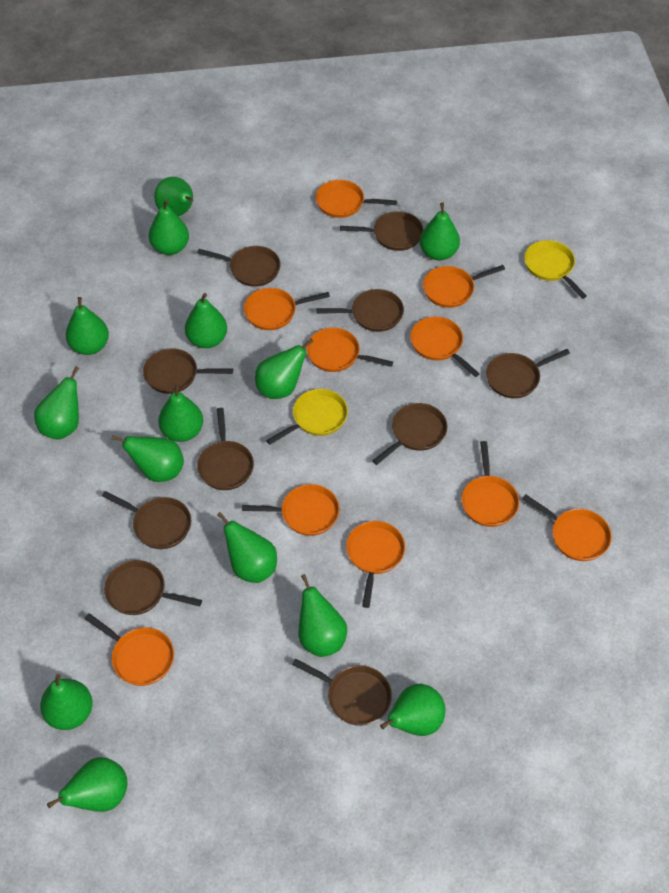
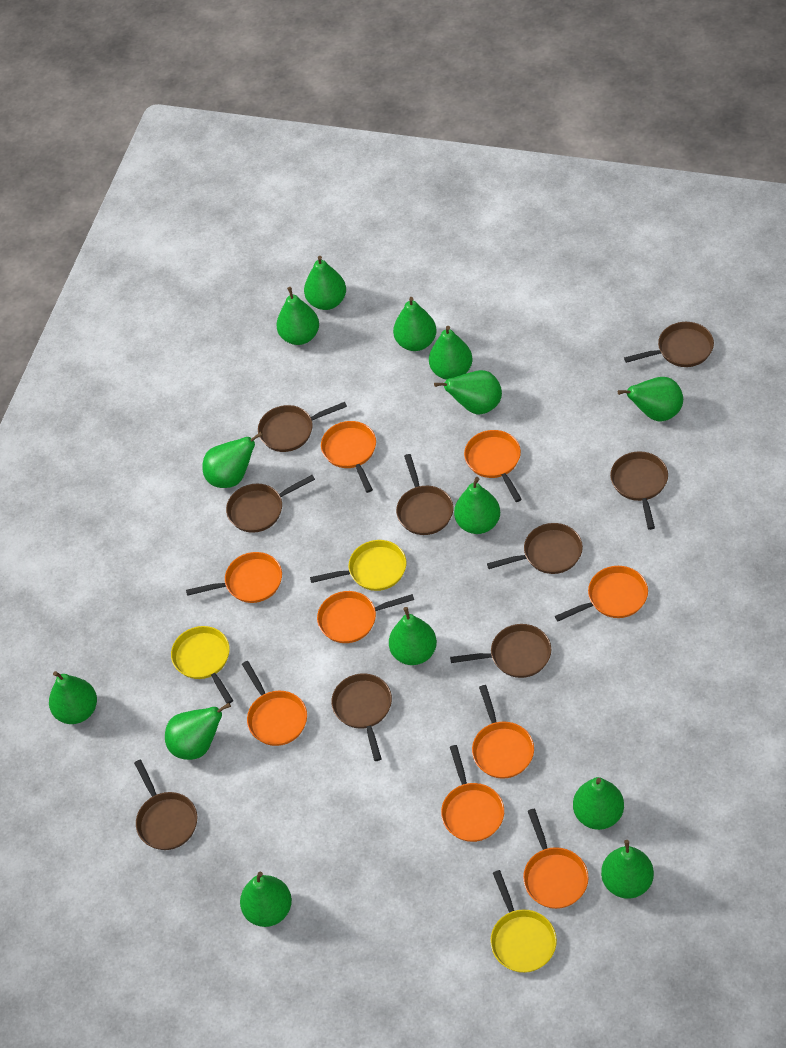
brown pan: [102,491,191,549] [104,560,202,615] [143,348,233,394] [197,246,281,287] [197,408,254,490] [292,659,392,726] [317,289,404,332] [340,211,423,251] [372,403,448,465] [486,349,570,398] = 10 -> [134,760,197,850] [226,475,315,533] [258,402,347,452] [331,673,392,761] [396,454,453,535] [450,624,551,678] [487,523,583,574] [610,451,668,530] [624,322,714,367] = 9
orange pan: [84,613,174,686] [242,484,340,536] [244,288,330,330] [306,328,393,372] [316,180,397,218] [346,521,405,608] [410,317,480,377] [423,265,505,308] [462,441,519,527] [522,494,612,561] = 10 -> [186,552,282,603] [242,661,307,746] [317,591,414,643] [321,421,376,493] [441,745,504,842] [464,430,522,502] [472,685,534,779] [523,809,588,909] [555,566,648,621] = 9
yellow pan: [266,389,348,445] [524,240,587,299] = 2 -> [171,626,233,704] [310,540,406,591] [490,870,557,973] = 3

